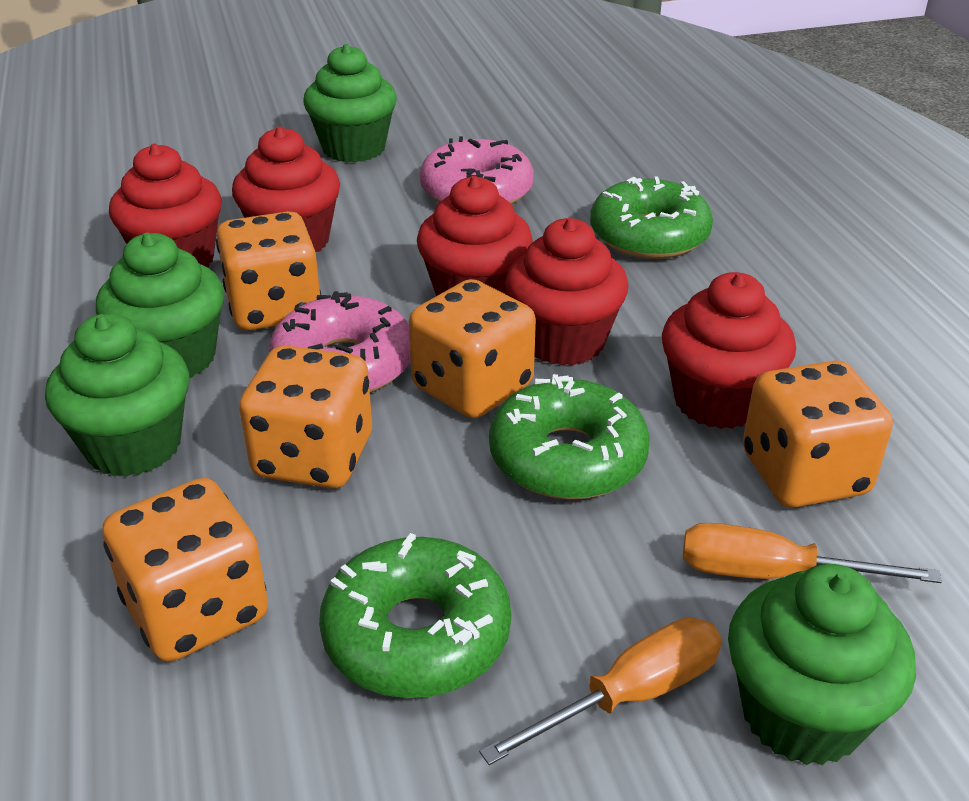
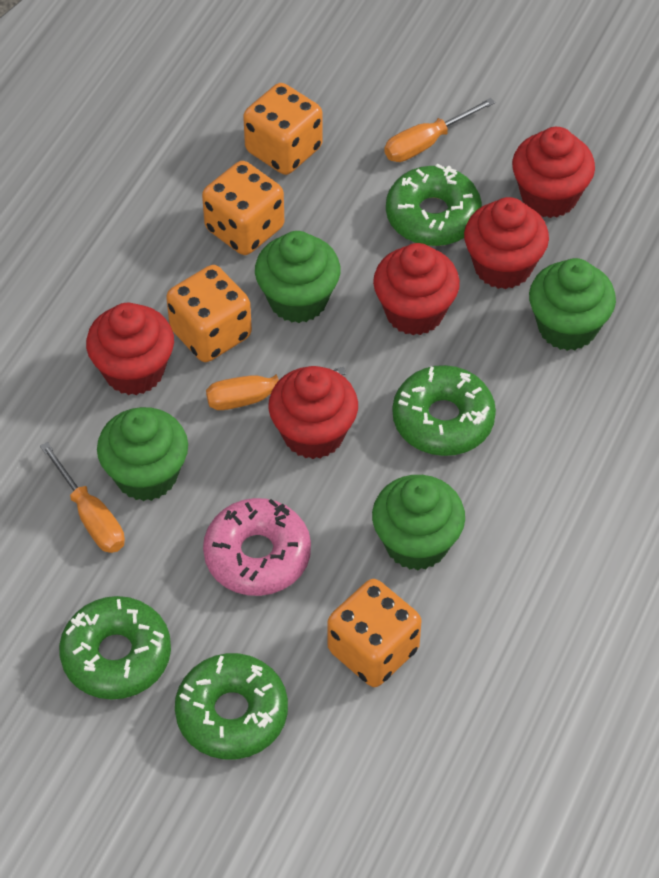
green donut: [319,533,511,698] [489,374,650,500] [590,177,713,259] = 3 -> [59,596,171,699] [175,653,288,759] [386,164,482,246] [392,365,496,456] = 4
orange dice: [102,478,268,662] [216,211,321,330] [239,345,372,488] [409,279,536,418] [743,360,893,508] = 5 -> [166,265,252,362] [202,161,284,255] [243,83,323,175] [328,579,422,687] = 4
orange screwdriver: [479,617,722,765] [683,523,942,583] = 2 -> [40,442,125,553] [206,367,346,410] [384,98,495,162] = 3
pink donut: [269,291,411,393] [420,136,534,204] = 2 -> [203,498,311,596] = 1

